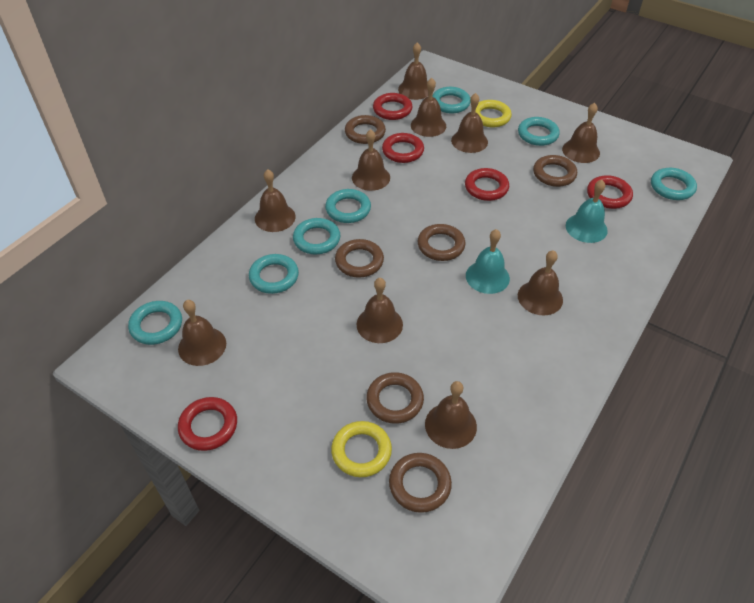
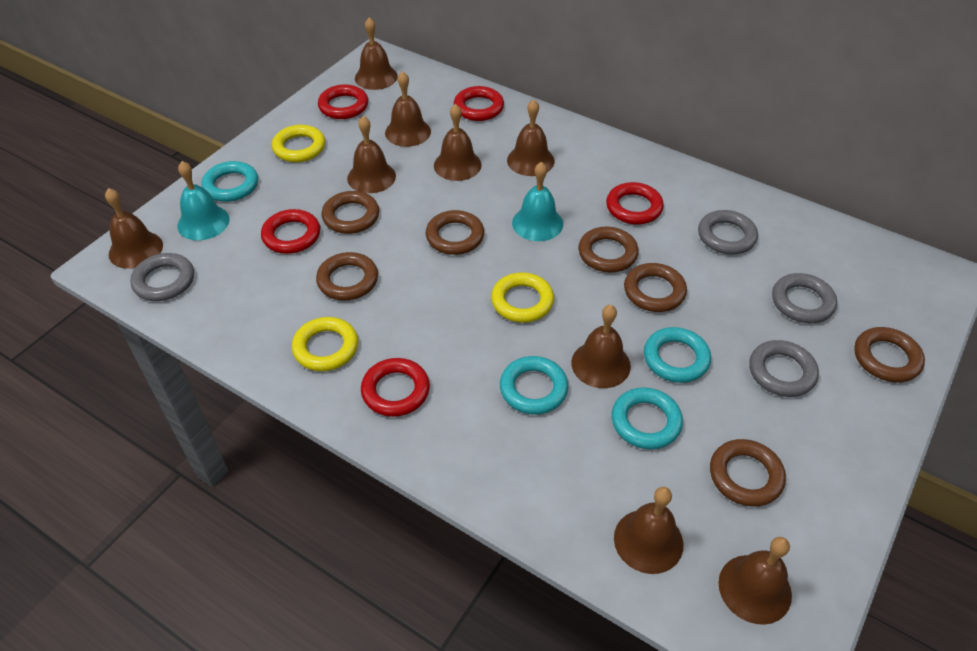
brown bell: [178,300,226,366] [255,169,296,232] [352,129,390,191] [357,278,403,343] [398,42,429,100] [411,78,446,137] [425,381,477,449] [451,93,488,153] [518,250,563,315] [562,103,600,163] = 10 -> [105,188,163,269] [347,116,396,193] [355,17,398,90] [385,71,431,147] [434,104,482,181] [507,99,555,176] [571,305,631,388] [614,487,683,574] [718,537,792,625] = 9
brown ring: [335,239,384,278] [345,115,386,144] [366,372,424,424] [389,453,452,513] [417,224,466,261] [533,155,577,187] = 6 -> [316,252,378,300] [321,191,379,234] [426,210,484,255] [578,227,639,272] [624,263,687,312] [710,439,786,507] [854,327,925,382] = 7
grey ring: none = 0 -> [130,253,194,301] [698,210,758,254] [749,340,819,397] [772,273,837,323] = 4
turquoise ring: [128,301,182,345] [249,254,299,294] [293,218,340,254] [325,189,371,223] [433,87,471,114] [518,117,560,146] [651,168,697,200] = 7 -> [202,161,258,202] [500,356,568,415] [611,387,683,449] [644,327,711,383] = 4
yellow ring: [331,421,392,477] [475,100,512,127] = 2 -> [272,125,325,162] [292,317,358,371] [491,272,554,323] = 3

